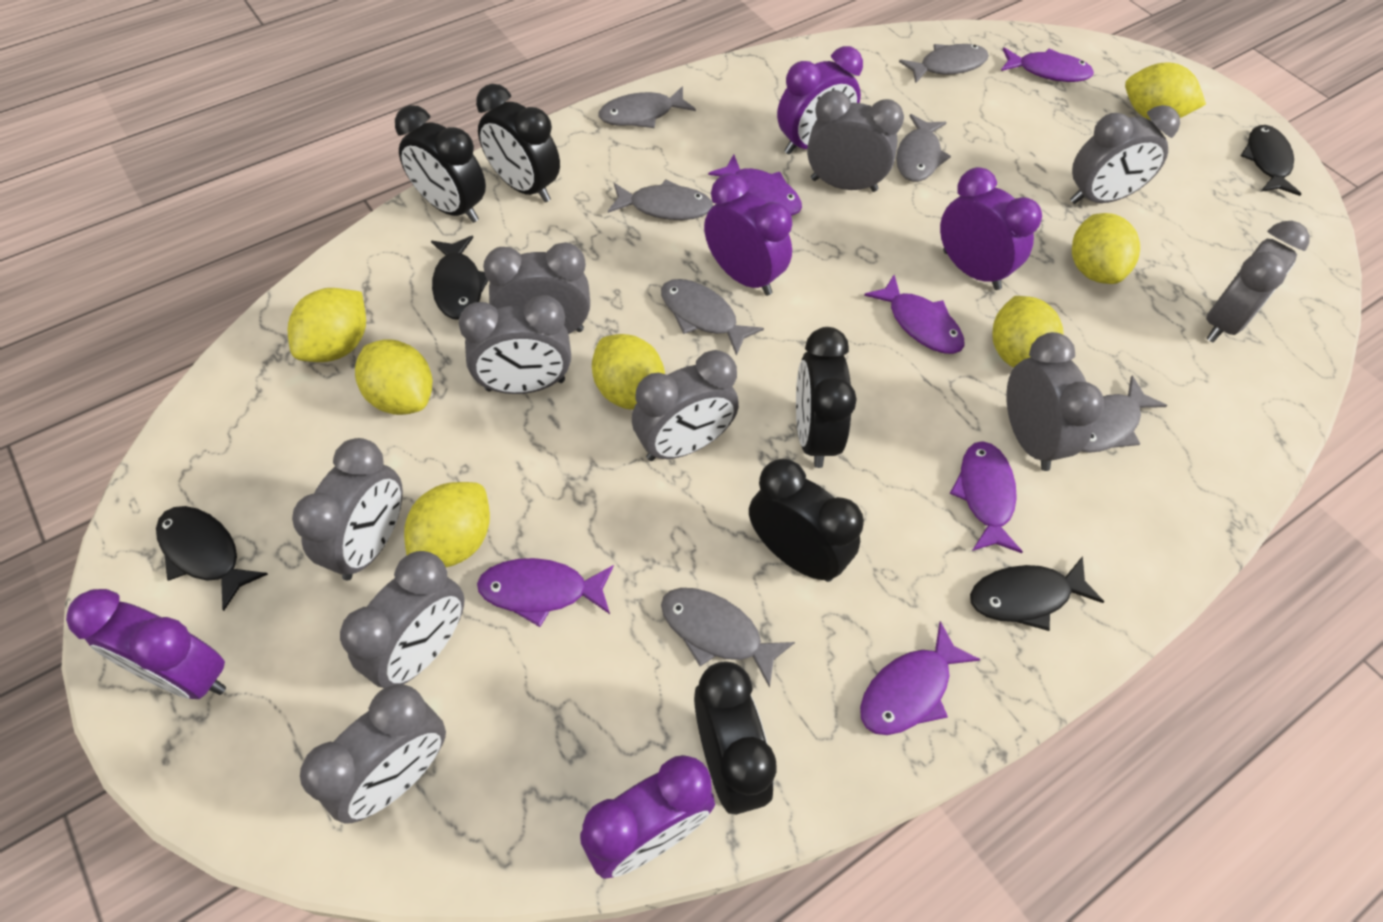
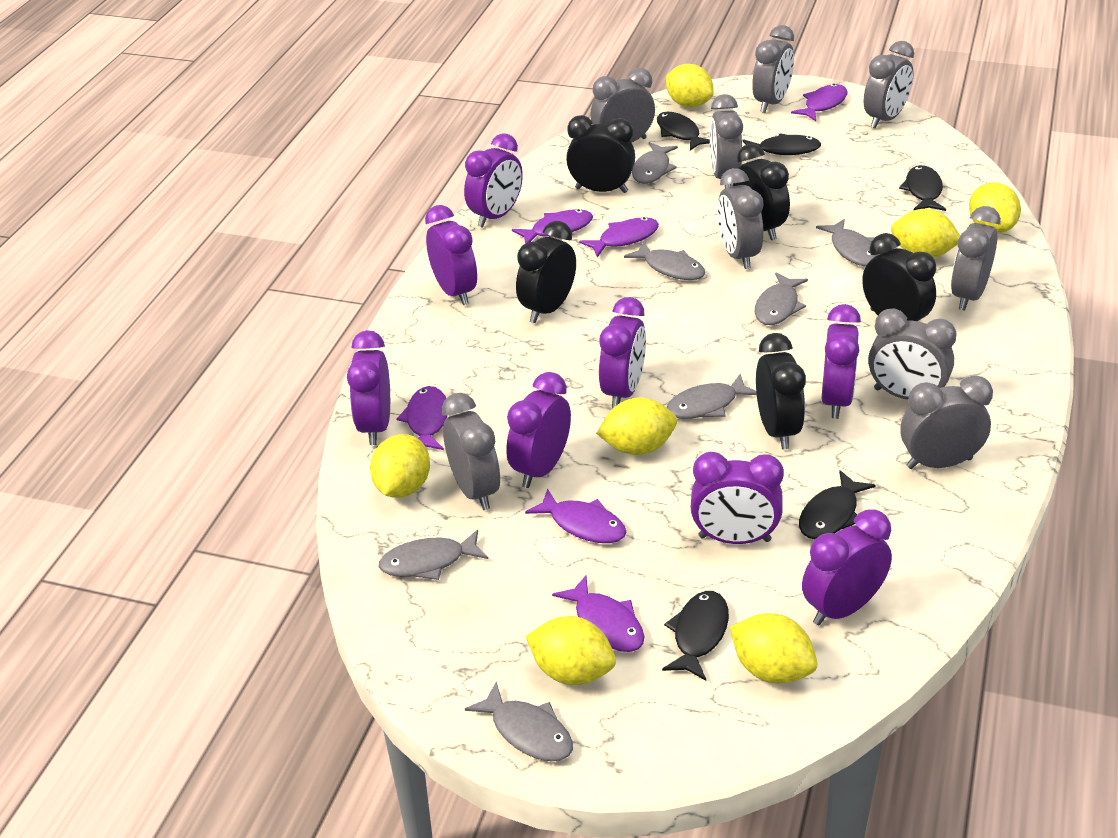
black fish: [156,506,268,611] [431,236,488,320] [970,556,1104,631] [1241,125,1301,196] = 4 -> [657,112,710,151] [662,591,729,681] [743,133,821,155] [799,470,875,539] [899,165,946,211] = 5
grey clock: [292,438,403,580] [300,684,446,824] [340,551,465,688] [459,295,571,394] [483,242,590,334] [632,350,739,461] [807,90,904,192] [1006,332,1104,471] [1070,105,1180,204] [1206,221,1310,342] = 10 -> [442,393,500,510] [591,68,655,143] [710,94,743,188] [717,168,763,269] [752,25,794,113] [864,41,914,129] [868,308,957,400] [900,375,993,469] [951,206,1001,311] = 9
purple clock: [66,589,226,699] [580,755,715,879] [704,173,792,296] [777,46,863,155] [940,167,1042,290] = 5 -> [347,330,390,445] [425,205,477,305] [464,133,523,228] [506,372,571,488] [599,297,646,408] [691,452,784,544] [802,509,892,625] [822,304,861,419] = 8

